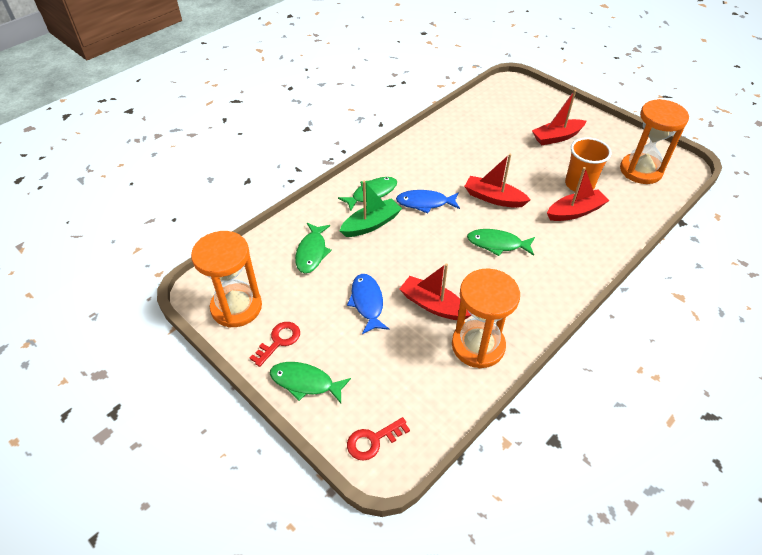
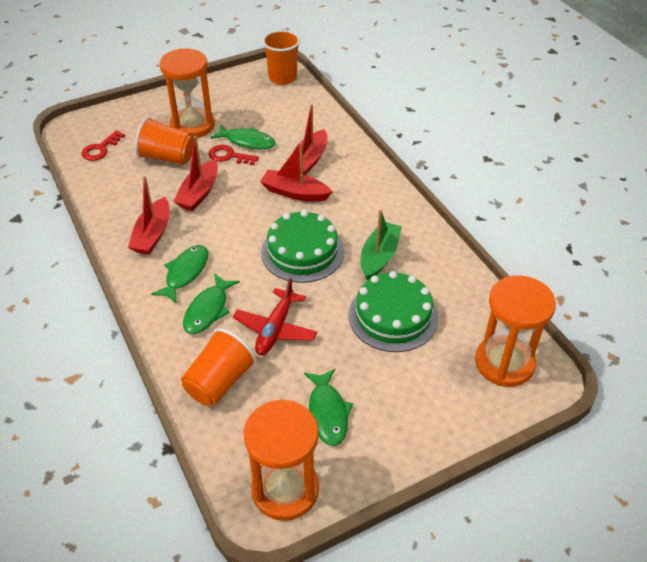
blue fish: [347,274,389,334] [396,190,460,213] = 2 -> none = 0
green cake: none = 0 -> [261,210,344,283] [349,271,438,352] = 2
orange cup: [565,137,612,191] = 1 -> [135,117,194,165] [181,328,257,406] [262,30,300,85] = 3
red plane: none = 0 -> [233,278,317,355] = 1

